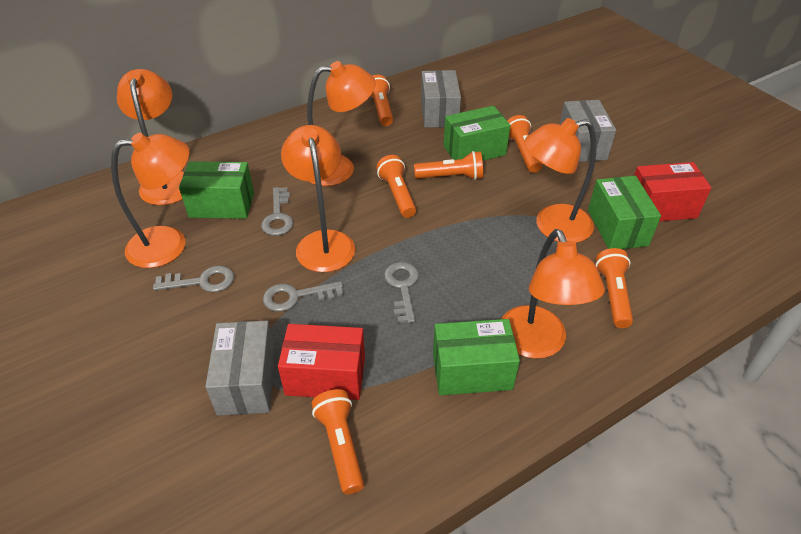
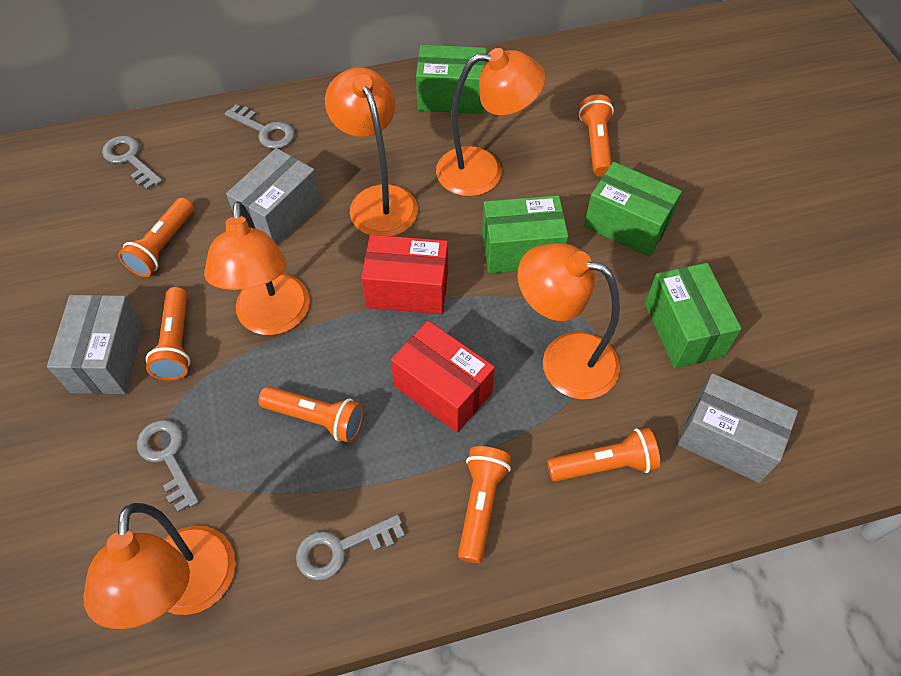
orange lamp: [111,133,189,268] [117,69,184,205] [281,125,355,272] [307,61,376,186] [502,229,605,359] [524,118,596,243] = 6 -> [83,503,236,629] [204,201,310,335] [325,67,418,236] [436,48,545,196] [518,243,620,399] = 5

